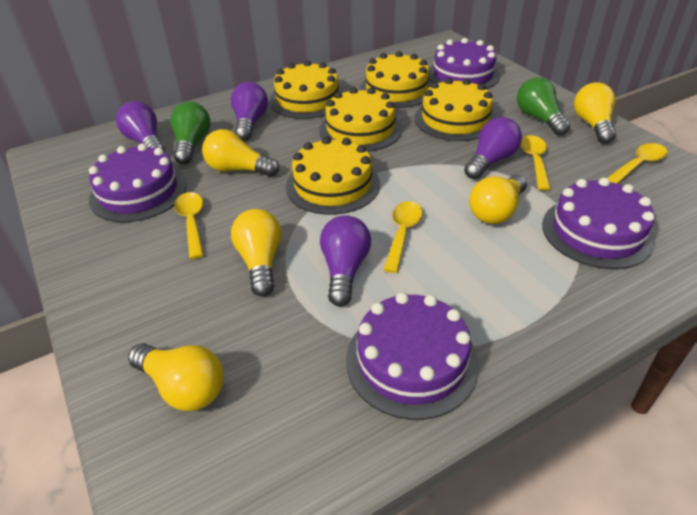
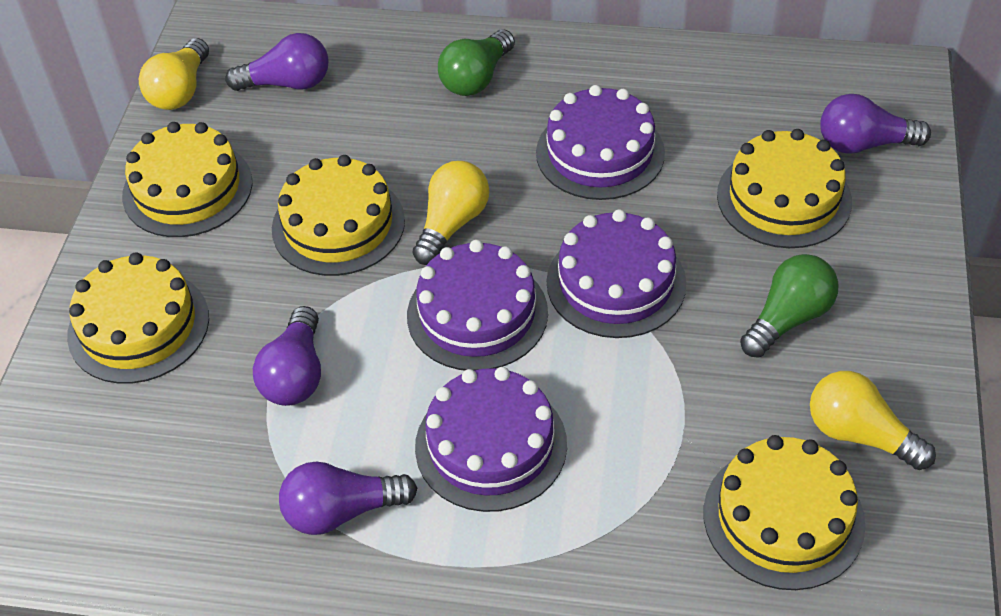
yellow light bulb: [128,343,224,411] [202,129,279,177] [231,209,282,297] [469,174,527,224] [574,82,616,144] = 5 -> [139,38,209,110] [413,161,489,265] [810,371,936,470] = 3
yellow spoon: [174,192,204,259] [383,201,423,273] [520,135,551,191] [607,143,668,184] = 4 -> none = 0

